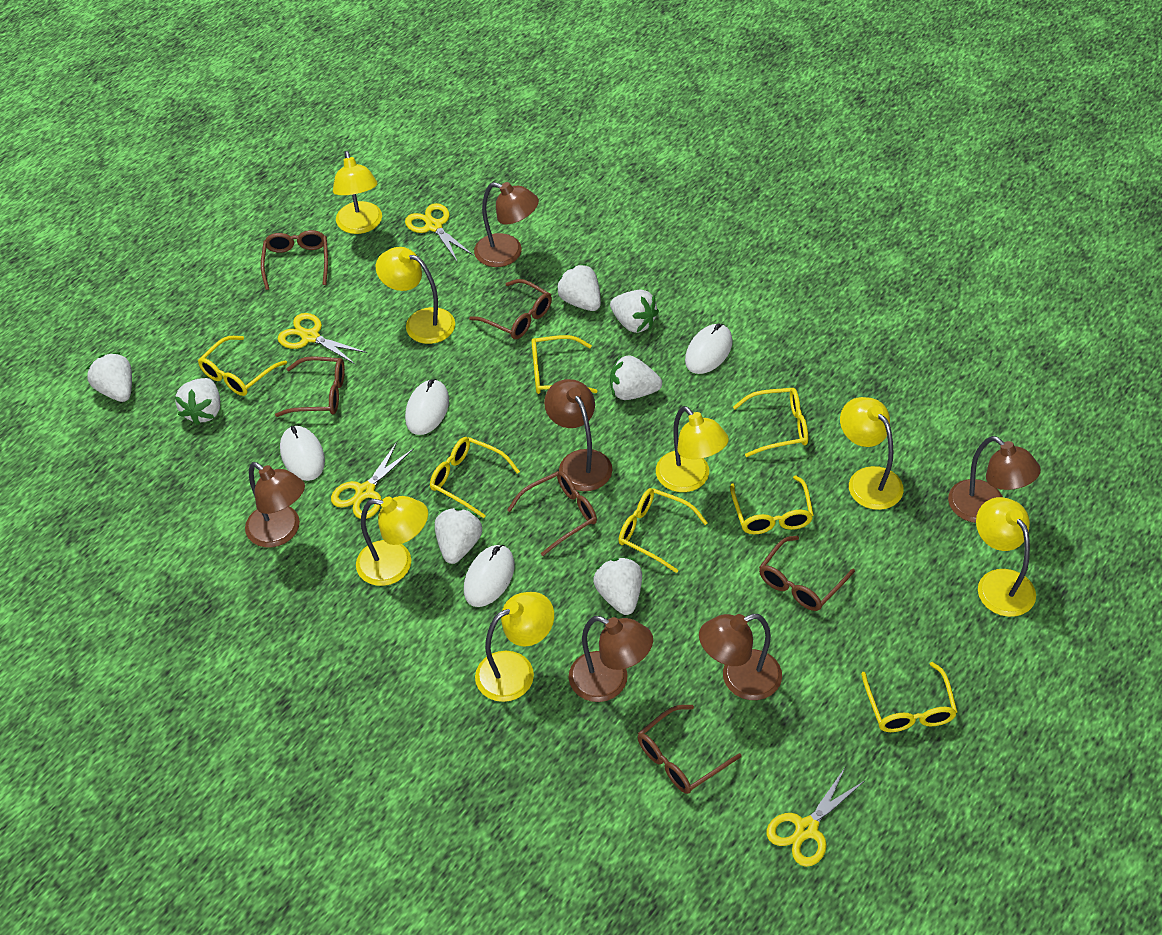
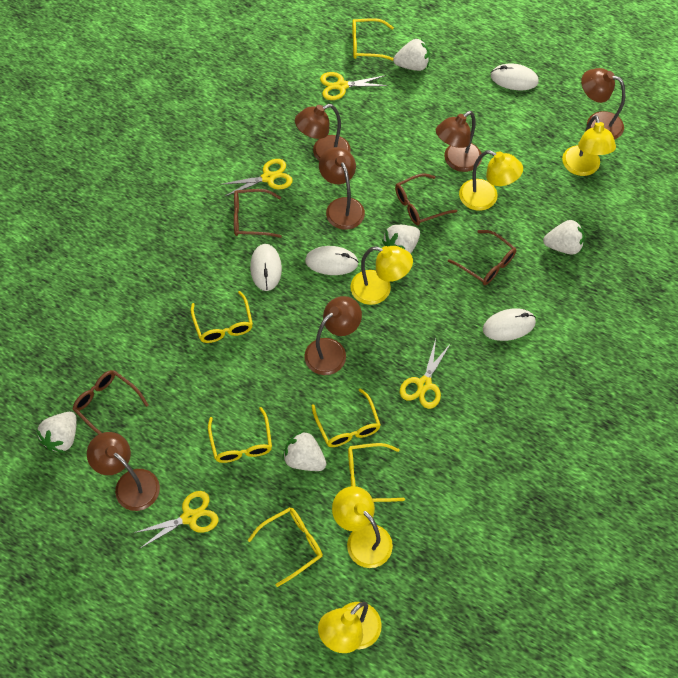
brown glasses: [261,230,328,290] [275,356,345,417] [469,279,552,339] [507,471,597,556] [638,705,742,794] [759,536,855,611] = 6 -> [73,370,149,434] [234,189,282,238] [395,173,457,225] [448,230,516,285] = 4
white strawberry: [86,352,132,402] [175,378,220,425] [435,508,482,564] [556,264,601,311] [593,558,642,615] [610,290,659,333] [610,355,662,400] = 7 -> [36,412,77,453] [283,431,326,471] [382,225,420,254] [393,38,430,71] [543,220,585,255] = 5
yellow glasses: [198,336,287,396] [430,437,520,518] [531,335,597,394] [618,488,708,573] [730,475,814,534] [733,388,808,457] [861,662,958,732] = 7 -> [191,291,253,343] [208,407,272,463] [248,507,323,587] [312,388,381,447] [348,443,405,502] [352,18,394,61] = 6
yellow lamp: [333,151,382,234] [356,496,428,586] [376,247,455,344] [475,592,554,702] [656,406,729,492] [840,397,904,510] [976,497,1036,617] = 7 -> [318,602,382,653] [332,486,393,568] [350,246,413,305] [459,150,523,211] [562,115,616,176] = 5

